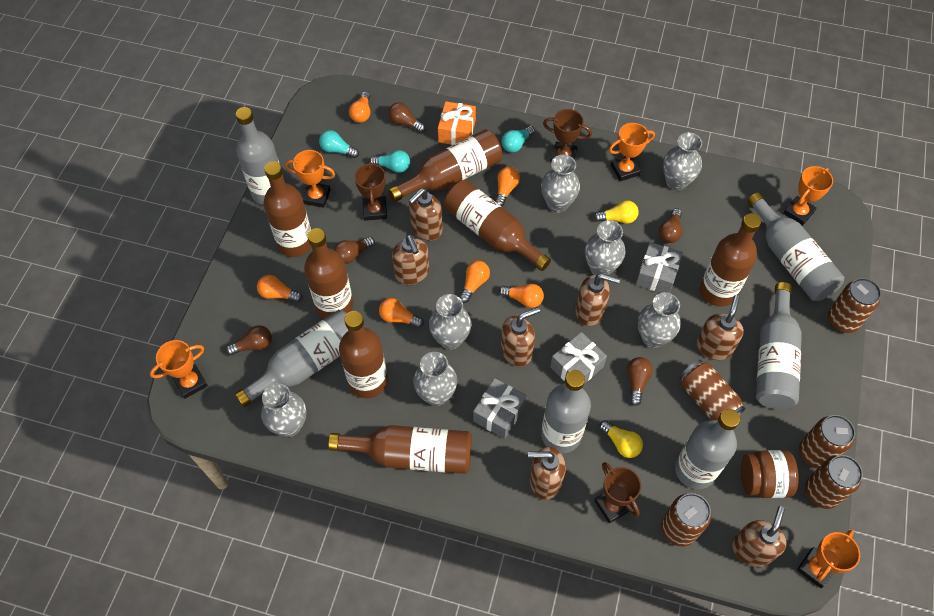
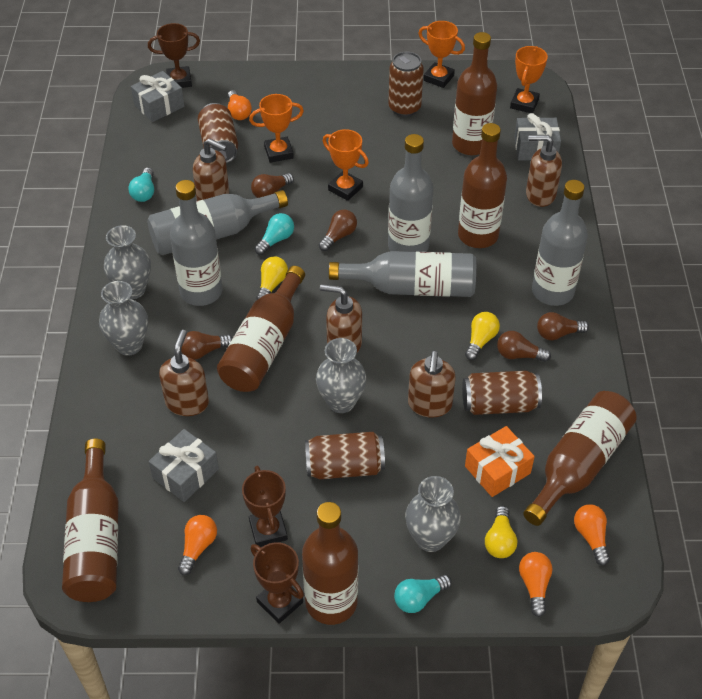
brown bottle: [263,161,311,257] [304,228,353,319] [328,425,472,474] [339,311,388,398] [388,129,502,202] [444,180,551,271] [700,213,761,307] = 7 -> [62,439,119,602] [217,266,305,392] [302,502,358,625] [452,32,497,155] [458,123,507,248] [523,391,637,526] = 6
brown can: [661,493,711,547] [679,360,745,420] [799,415,855,469] [805,455,863,509] [828,278,881,333] = 5 -> [198,103,238,163] [305,432,385,479] [388,52,424,117] [462,371,542,415] = 4
brown jar: [741,450,799,498] = 1 -> none = 0
brown soap dispenser: [392,235,429,285] [409,188,443,241] [501,307,540,367] [528,447,566,500] [575,273,620,326] [696,295,744,360] [732,506,787,567] = 7 -> [159,330,209,416] [193,138,229,201] [320,284,362,353] [408,351,456,417] [526,135,562,207] = 5
grey bottle: [235,310,348,407] [236,107,283,205] [541,370,591,453] [675,409,740,489] [747,192,844,301] [756,282,802,409] = 6 -> [147,190,288,255] [170,180,222,306] [329,251,476,297] [388,134,434,252] [532,180,588,306] = 5
grey vase: [261,383,306,437] [413,352,457,406] [429,294,471,350] [541,155,580,213] [585,220,626,275] [638,292,681,348] [663,132,702,191] = 7 -> [99,281,148,356] [104,225,151,299] [316,338,367,413] [405,476,461,552] = 4
orange light bulb: [257,275,303,302] [349,91,370,123] [379,298,424,328] [459,261,490,303] [495,167,520,207] [499,284,544,308] = 6 -> [178,515,217,575] [228,90,252,120] [519,552,553,617] [574,504,610,566] = 4
orange trophy: [150,340,208,399] [285,150,335,208] [609,123,655,181] [783,166,833,226] [797,530,860,588] = 5 -> [249,94,304,163] [323,129,369,201] [418,21,465,88] [510,46,548,113] = 4
yellow light bulb: [593,201,639,224] [599,420,643,458] = 2 -> [256,256,288,300] [465,312,500,360] [485,506,517,558] = 3

